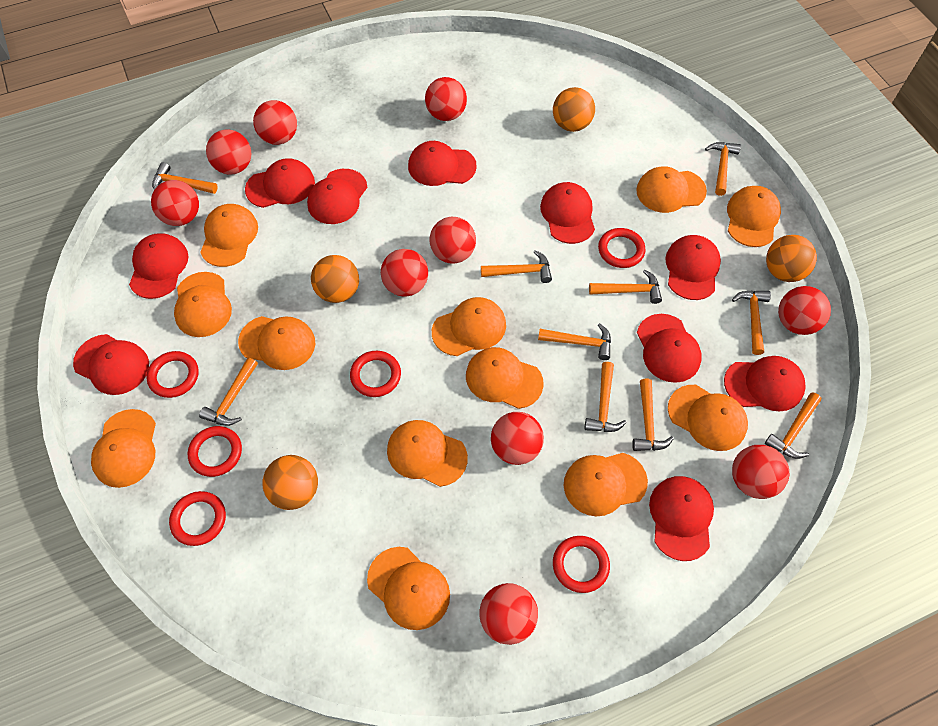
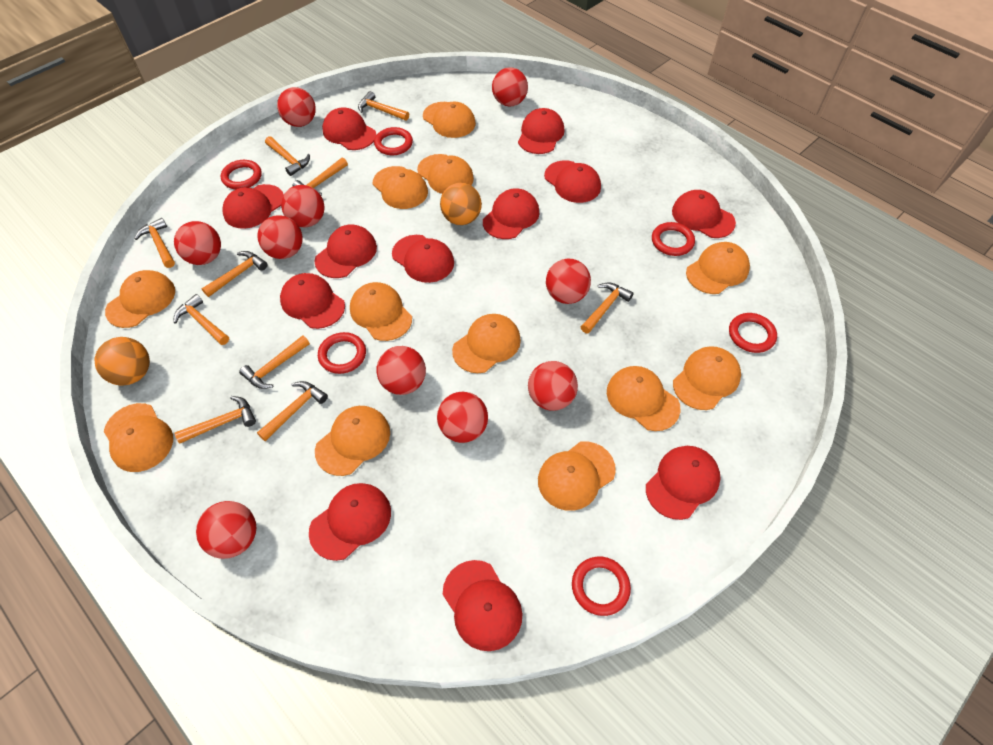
orange ball: [262,455,318,510] [311,255,359,303] [553,87,595,132] [766,235,817,282] = 4 -> [94,337,150,386] [440,183,482,225] = 2
red cap: [73,334,149,395] [129,233,188,299] [245,158,315,208] [307,169,368,224] [408,141,477,186] [540,182,595,244] [637,314,702,383] [649,476,714,561] [665,235,721,300] [724,356,806,411] = 10 -> [222,184,284,229] [280,273,345,329] [309,483,391,561] [315,224,377,278] [322,108,376,150] [392,235,454,283] [443,560,522,651] [483,188,540,239] [518,108,565,154] [544,161,601,203] [646,446,721,520] [672,190,736,238] = 12

